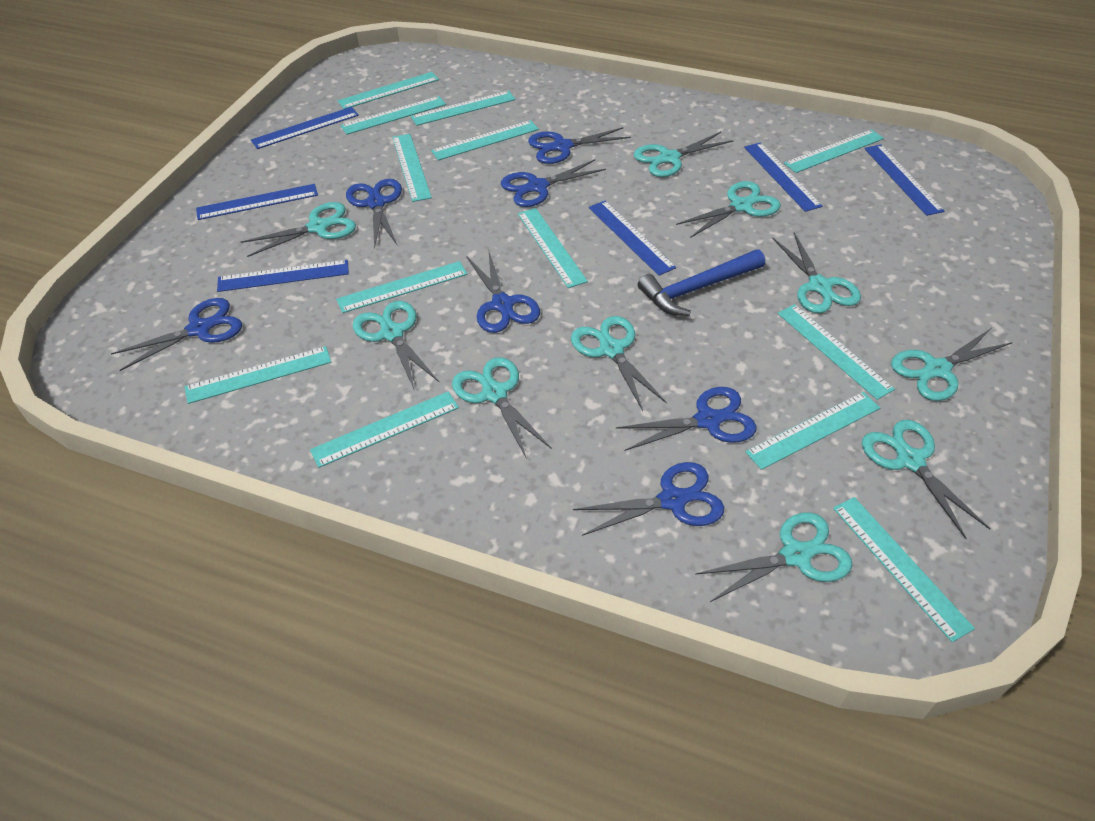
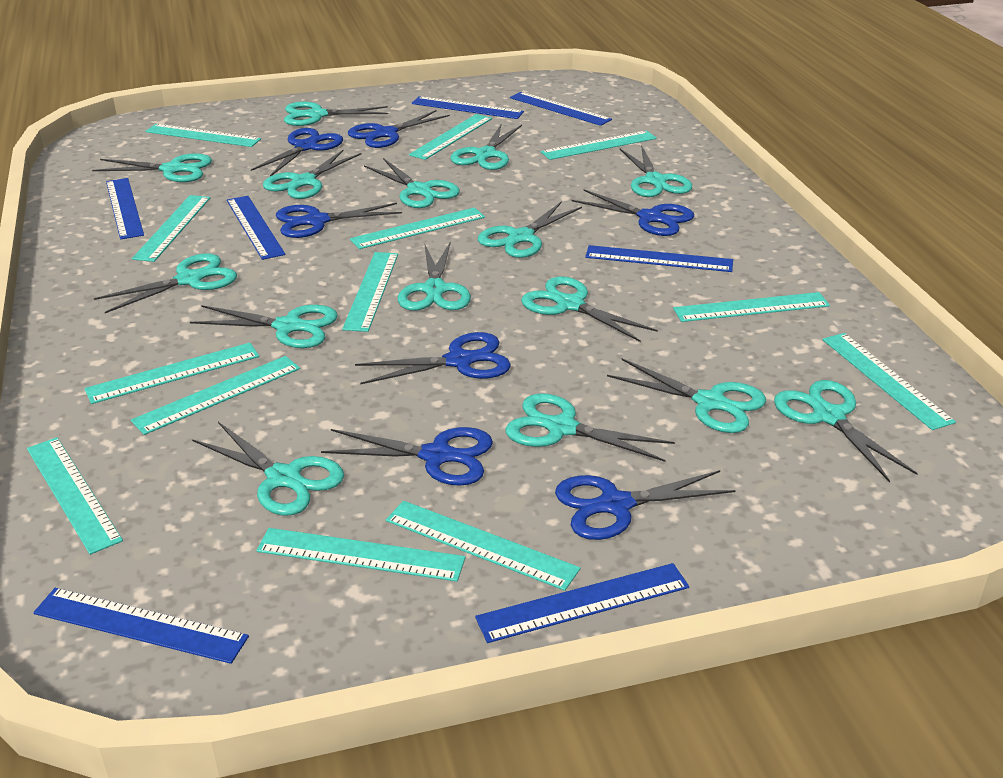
blue hammer: [638,249,765,316] = 1 -> none = 0
blue ruler: [196,184,318,220] [217,260,349,292] [251,107,359,149] [589,201,676,276] [744,142,822,212] [864,145,944,216] = 6 -> [33,588,249,664] [106,178,144,239] [227,196,285,260] [412,96,524,119] [475,563,689,643] [510,92,612,126] [585,245,733,272] = 7
turquoise scissors: [241,202,356,257] [353,301,439,391] [452,357,552,459] [571,316,667,411] [634,132,734,177] [676,181,781,238] [695,512,853,602] [772,232,861,313] [862,420,990,539] [891,328,1013,401] = 10 -> [92,153,212,182] [94,253,237,313] [190,305,338,348] [192,422,344,516] [263,149,362,199] [284,102,388,126] [364,158,460,208] [398,241,471,310] [451,123,522,170] [478,201,582,258] [505,393,675,462] [521,277,658,342] [607,359,766,433] [620,145,692,197] [774,380,918,482] = 15

